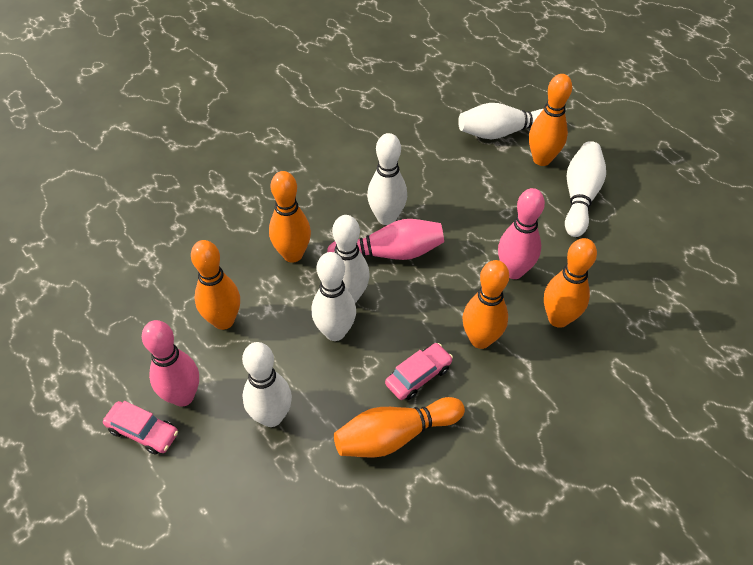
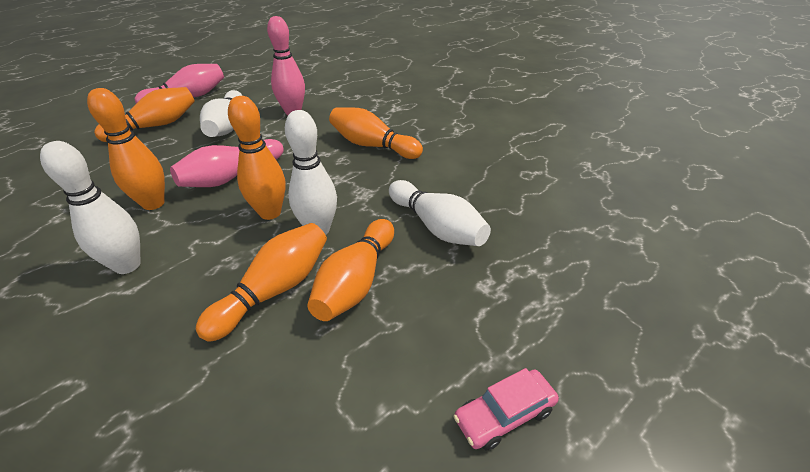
pink car: [103,401,178,455] [385,343,453,400] = 2 -> [453,368,559,451] = 1
white bowling pin: [242,342,292,427] [311,252,356,341] [332,215,370,303] [367,133,407,225] [458,103,543,139] [565,141,606,237] = 6 -> [40,141,141,274] [200,90,243,137] [285,110,337,235] [389,180,491,246] = 4

